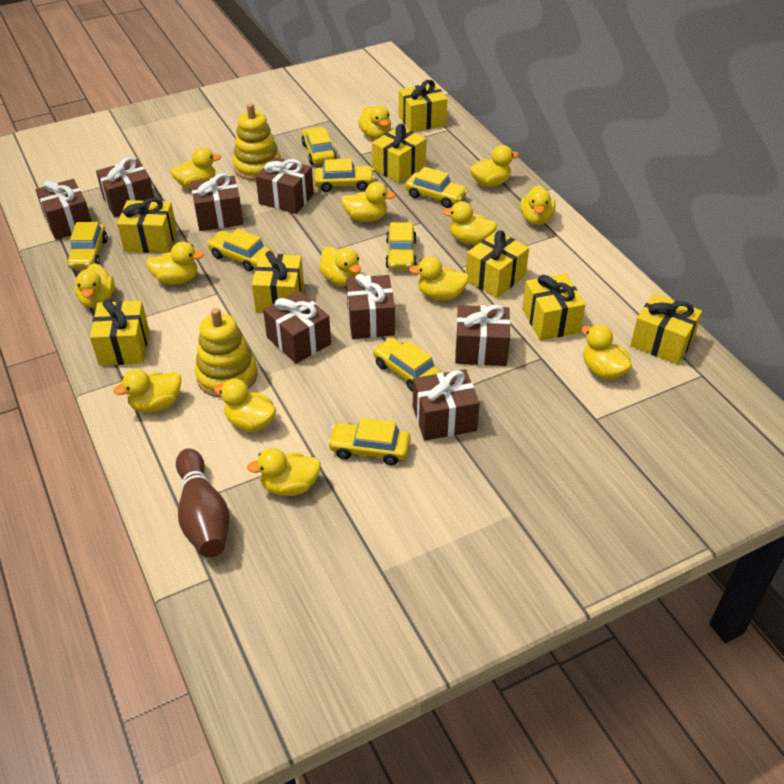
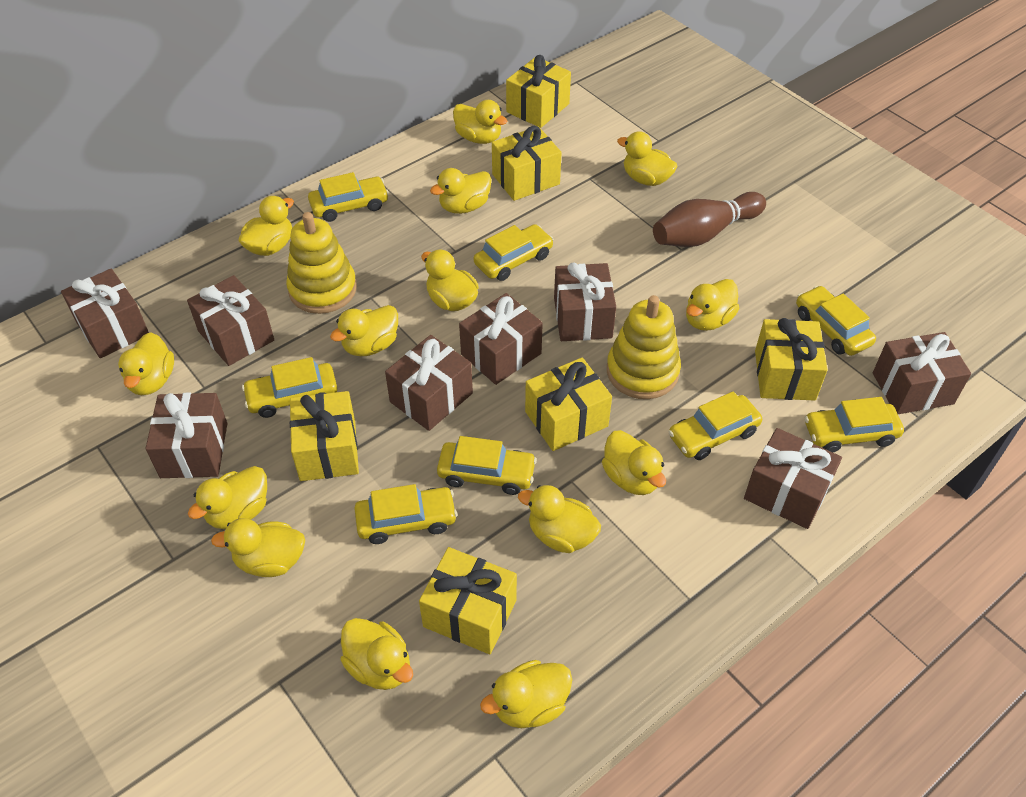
yellow gift: [90,299,149,366] [117,198,177,253] [252,251,304,313] [372,124,426,183] [399,80,448,132] [466,230,529,298] [522,273,586,341] [630,293,702,365] = 8 -> [290,391,359,481] [419,547,517,654] [492,126,562,201] [506,55,571,128] [525,357,612,451] [755,318,828,401] = 6

